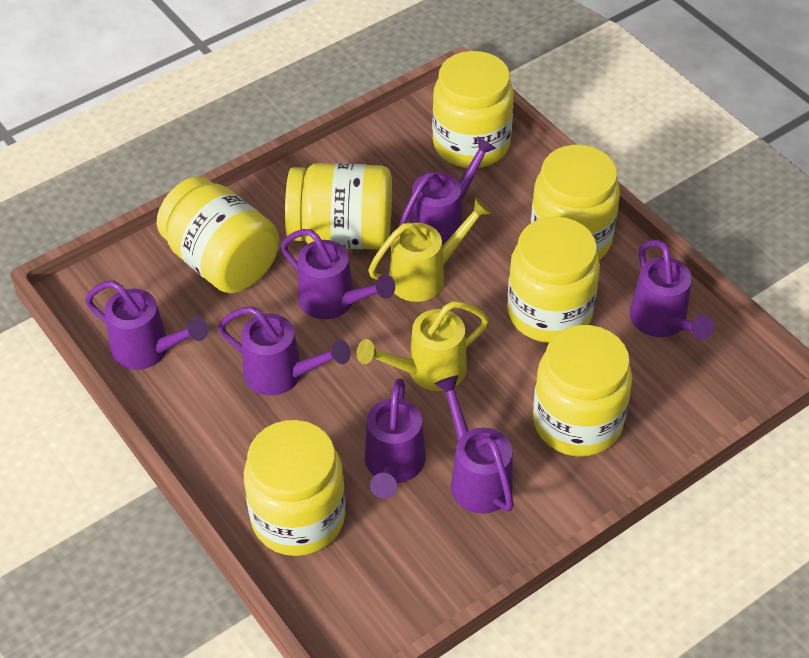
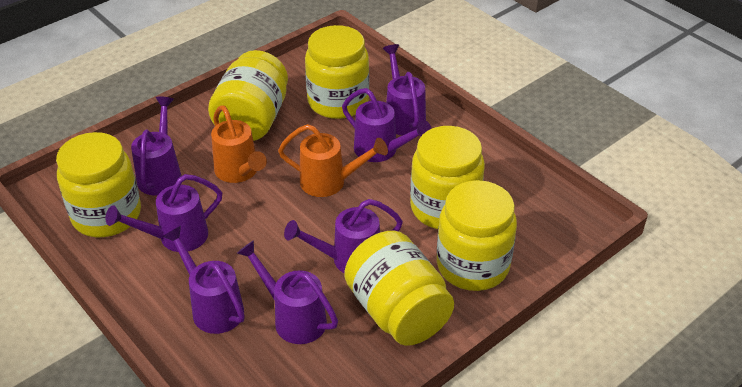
orange watering can: none = 0 -> [211,105,267,183] [278,124,388,197] = 2
yellow jar: [157,176,279,293] [244,420,346,556] [285,163,392,250] [432,51,514,168] [507,216,600,343] [531,145,620,260] [533,325,632,456] = 7 -> [56,132,141,237] [208,50,288,141] [305,25,369,119] [344,231,454,346] [410,126,485,229] [437,180,517,291] = 6
yellow watering can: [357,301,489,391] [368,197,492,302] = 2 -> none = 0

